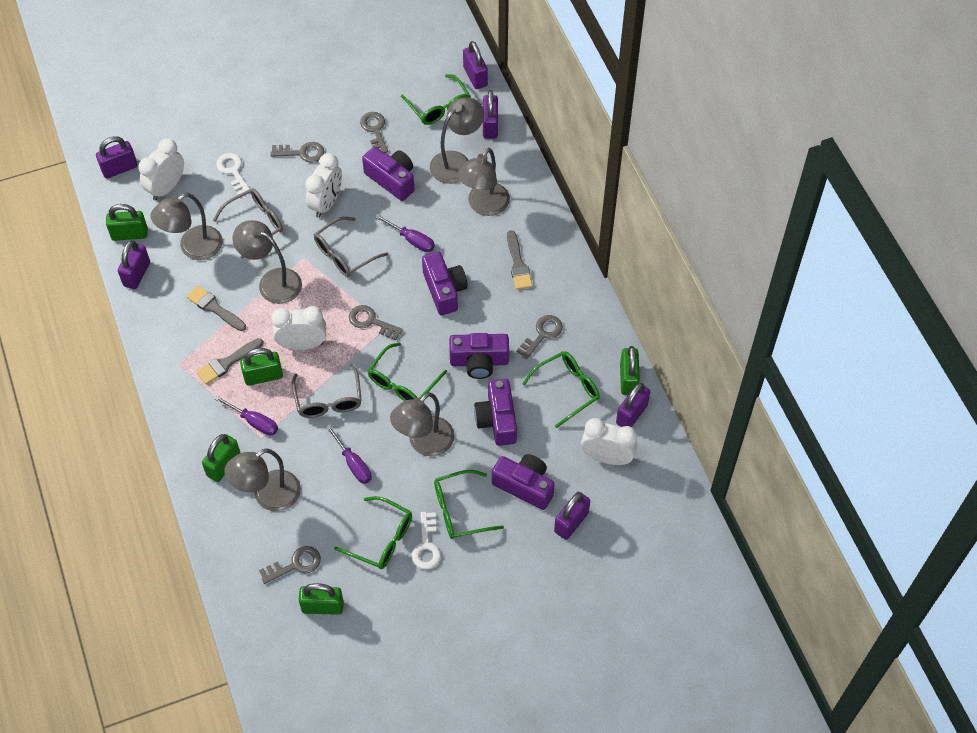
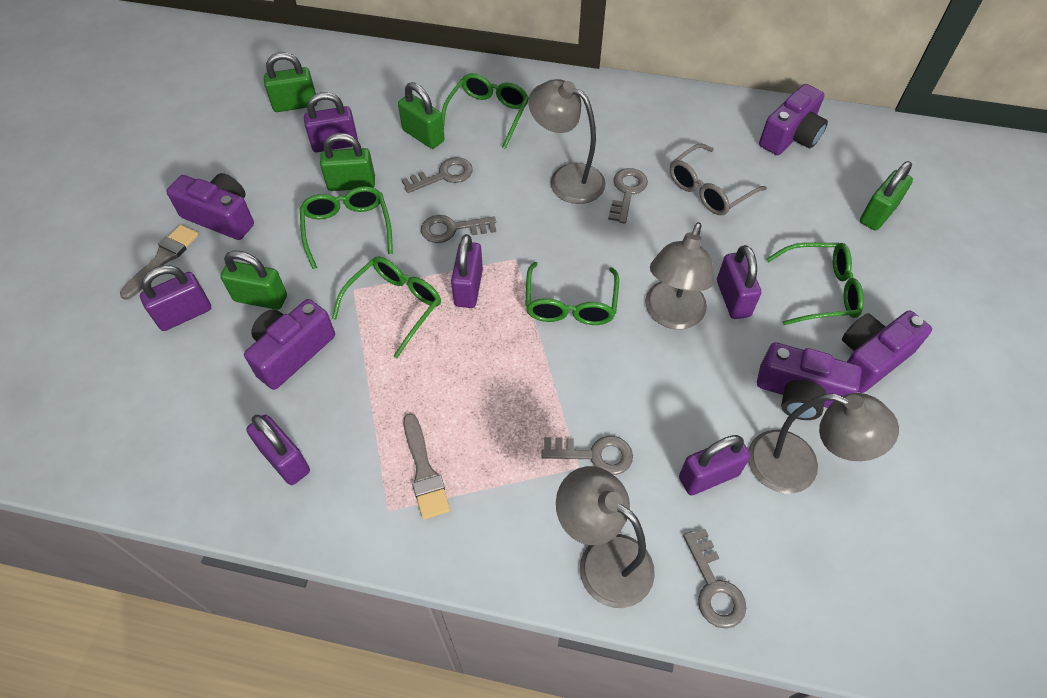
grey brush: [187,285,246,331] [197,338,263,384] [507,230,533,290] = 3 -> [120,225,199,300] [403,413,450,520] = 2
grey glasses: [213,188,283,259] [292,364,362,418] [314,217,388,277] = 3 -> [670,143,767,215] = 1
grey lamp: [150,193,223,260] [224,448,301,511] [232,220,302,304] [390,392,455,456] [430,97,484,184] [458,148,510,216] = 6 -> [529,79,606,204] [556,466,655,608] [645,222,714,329] [748,393,899,493] = 4
purple screwdriver: [215,396,278,436] [326,425,372,484] [376,215,435,252] = 3 -> none = 0
white clock: [138,138,184,200] [271,306,326,350] [305,153,342,218] [581,418,637,465] = 4 -> none = 0
white key: [216,153,250,195] [411,512,441,569] = 2 -> none = 0

